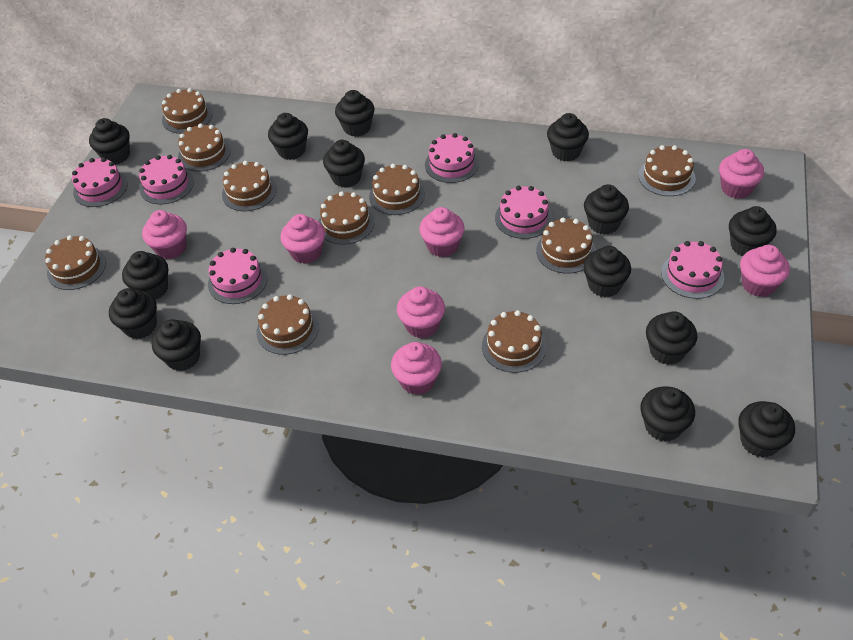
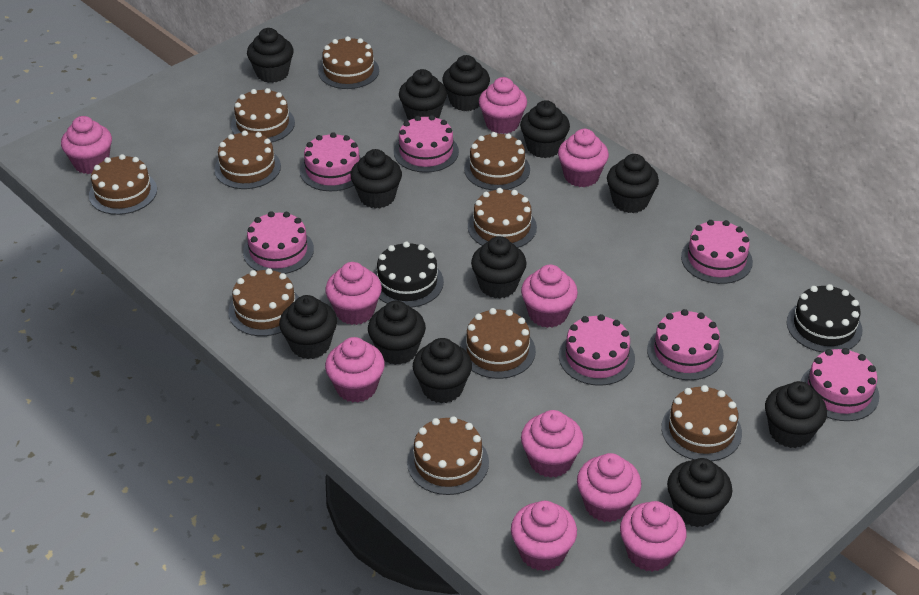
black cake: none = 0 -> [374,242,444,308] [787,284,863,353] = 2
black cupcake: [89,118,130,165] [109,288,157,339] [122,251,168,299] [152,319,201,371] [268,113,308,160] [323,140,365,188] [335,90,375,137] [547,113,589,161] [583,246,631,297] [584,184,629,235] [640,386,695,442] [646,311,697,365] [729,206,777,256] [738,401,795,458] = 14 -> [247,28,294,83] [279,295,337,359] [350,149,402,209] [368,301,426,365] [399,69,447,120] [413,338,472,403] [442,55,490,111] [471,236,527,298] [520,100,570,158] [607,154,659,213] [667,458,732,527] [765,381,827,448] = 12
pink cake: [72,158,128,207] [139,155,194,205] [208,248,267,304] [425,133,479,183] [495,186,553,239] [661,241,724,299] = 6 -> [243,211,314,274] [300,132,361,191] [394,115,459,173] [559,314,635,386] [647,309,724,380] [681,220,753,284] [801,348,879,421] = 7
pink cupcake: [142,210,187,259] [280,214,325,264] [391,342,442,395] [397,286,445,338] [419,207,464,257] [719,149,764,199] [740,245,790,297] = 7 -> [61,116,112,174] [325,262,382,325] [325,337,385,402] [479,77,527,134] [511,501,577,571] [521,265,578,328] [521,410,584,478] [558,129,609,187] [577,453,641,522] [620,501,687,572] = 10

